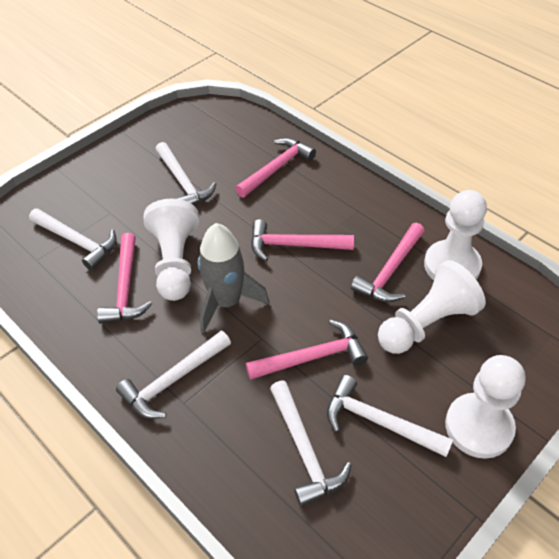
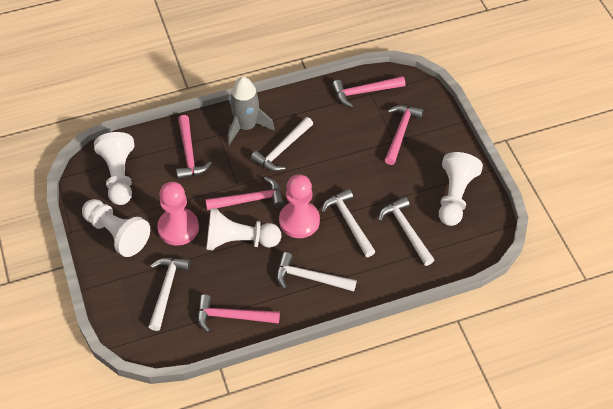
pink pawn: none = 0 -> [157,182,199,246] [279,175,320,238] = 2

